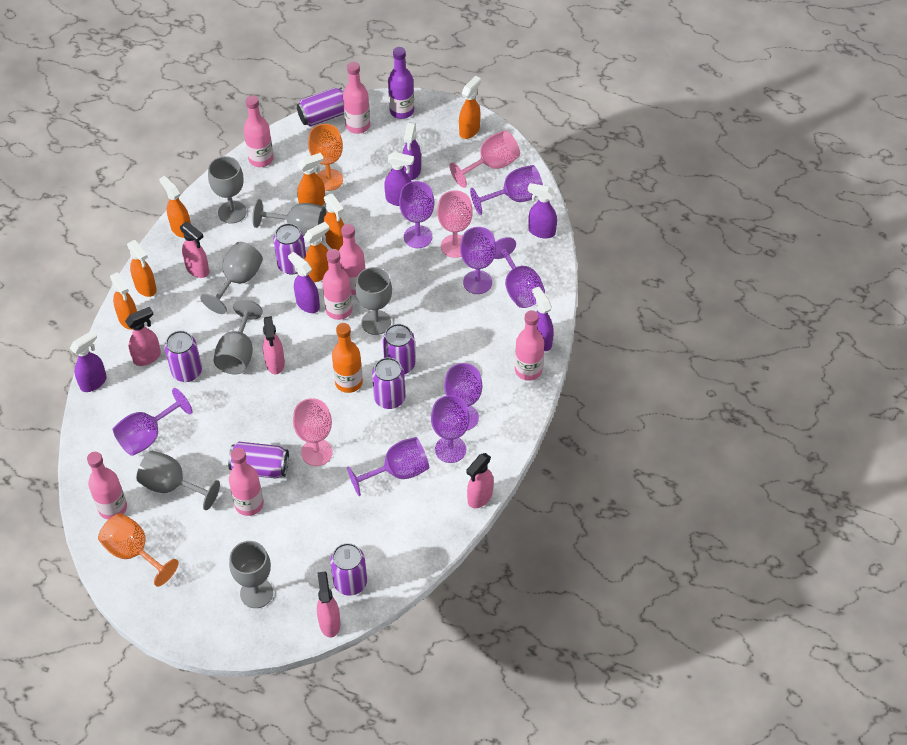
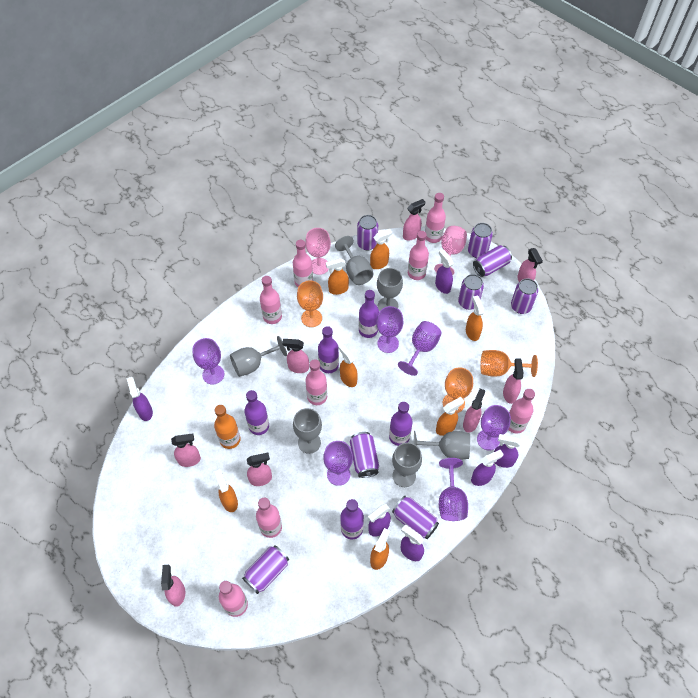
grey goblet: [137,451,220,510] [200,242,263,314] [208,156,246,224] [214,299,263,374] [229,541,273,608] [252,199,326,235] [355,267,392,335] = 7 -> [230,336,287,377] [293,408,322,454] [335,236,374,285] [377,268,403,311] [392,442,422,487] [413,431,470,460] = 6
orange goblet: [98,513,179,587] [308,124,343,191] = 2 -> [297,281,323,327] [443,367,473,413] [480,350,538,377] = 3
pink bottle: [87,452,127,520] [229,448,264,516] [244,95,274,167] [322,249,353,320] [339,224,365,295] [343,62,370,134] [515,310,544,381] = 7 -> [219,581,248,617] [256,498,282,538] [260,276,282,324] [293,240,313,287] [305,359,327,405] [408,231,429,280] [425,193,446,243] [508,389,535,434] = 8
pink goblet: [293,398,333,466] [437,190,473,258] [449,130,520,188] = 3 -> [305,228,331,275] [434,226,467,275] = 2
pink spray bottle: [125,307,161,366] [180,222,209,278] [263,316,285,374] [317,571,340,638] [466,453,494,508] = 5 -> [161,565,185,607] [171,433,201,467] [247,453,272,486] [282,339,309,373] [403,199,425,240] [463,388,485,433] [503,359,523,404] [517,248,543,282] = 8
purple bottle: [388,47,414,119] = 1 -> [244,390,269,435] [318,326,339,373] [340,499,364,540] [359,290,379,338] [389,402,413,446] = 5
purple can: [165,331,202,382] [228,442,289,479] [273,223,306,275] [297,88,344,127] [330,543,367,596] [372,357,405,409] [383,324,415,374] = 7 -> [242,545,289,594] [350,432,379,478] [357,215,378,250] [392,496,439,539] [458,274,484,310] [468,223,493,258] [473,245,512,277] [511,278,538,314] = 8
purple goblet: [113,388,192,456] [347,437,429,496] [399,181,435,248] [431,395,470,463] [444,363,482,431] [460,227,496,294] [470,165,543,215] [494,237,545,308] = 8 -> [192,338,224,384] [323,441,353,486] [377,306,403,353] [398,321,442,376] [439,458,468,521] [477,405,511,451] = 6

